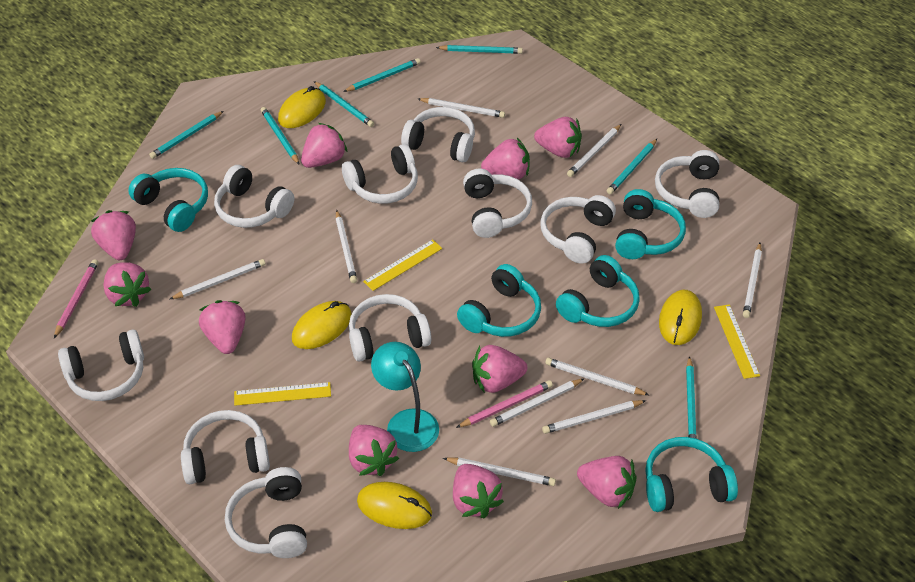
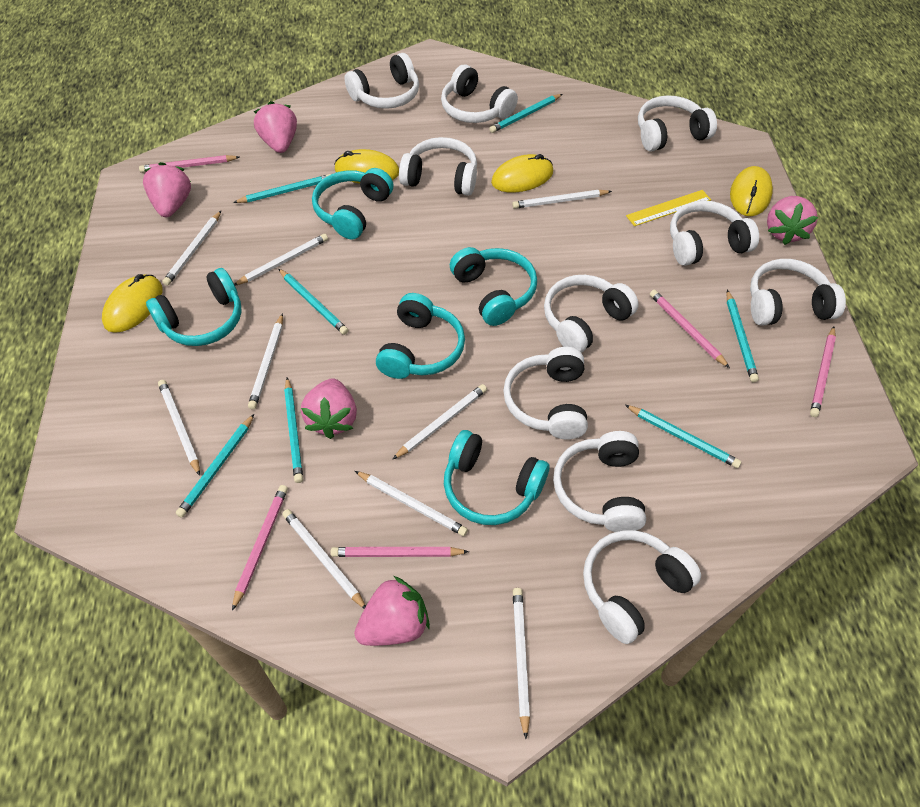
pink pencil: [54,259,99,338] [456,380,553,428] = 2 -> [139,155,239,173] [232,485,288,611] [331,547,469,557] [650,290,730,368] [810,326,836,417] = 5
pink strawberry: [91,210,136,260] [103,262,151,307] [199,300,246,354] [301,123,347,168] [349,425,399,476] [453,464,504,518] [472,345,527,393] [481,138,530,179] [534,117,582,158] [577,456,637,509] = 10 -> [143,162,191,217] [254,101,297,153] [301,378,357,439] [354,576,430,646] [767,196,818,245] = 5
turquoise lamp: [371,342,439,452] = 1 -> none = 0
yellow ruler: [234,382,331,406] [363,239,442,291] [714,304,760,379] = 3 -> [626,190,711,226] = 1

